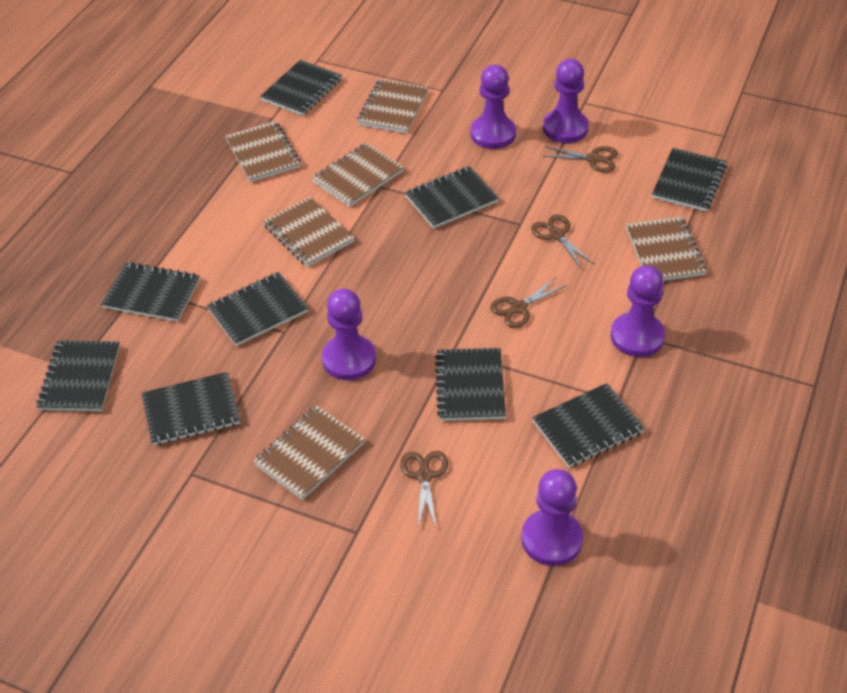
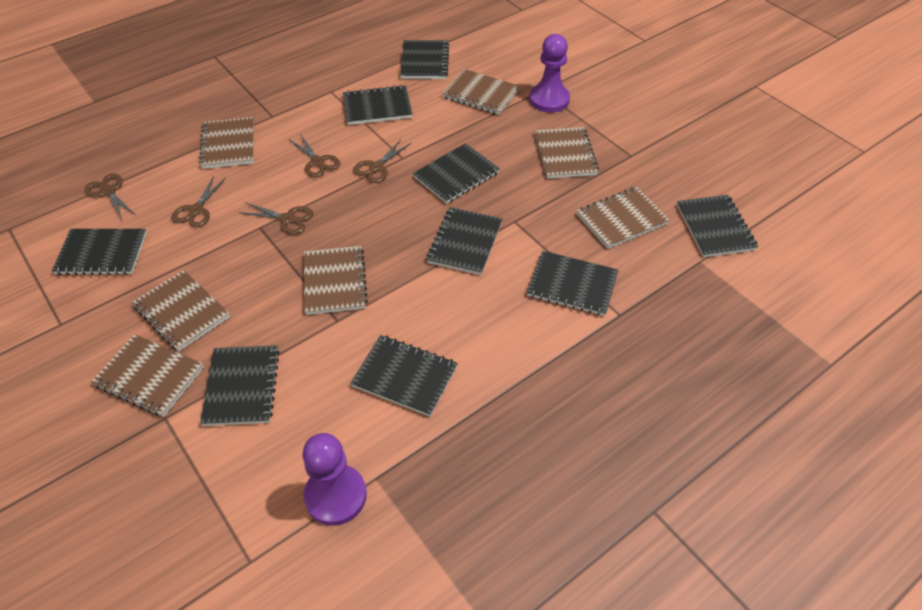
brown notebook: [225,121,301,182] [253,405,365,500] [263,197,355,267] [312,143,404,207] [357,79,428,133] [626,217,707,281] = 6 -> [91,334,204,417] [132,270,230,352] [199,117,254,169] [304,246,368,315] [442,69,520,115] [535,127,599,179] [577,187,670,249] = 7
brown scissors: [400,451,448,527] [490,278,567,328] [531,214,594,269] [543,146,618,173] = 4 -> [85,173,136,220] [171,176,226,228] [239,202,313,234] [289,134,341,178] [353,139,411,183] = 5
purple pawn: [322,289,376,380] [470,65,516,149] [521,469,583,566] [543,59,589,143] [611,265,665,357] = 5 -> [303,433,367,526] [529,34,570,113] = 2

